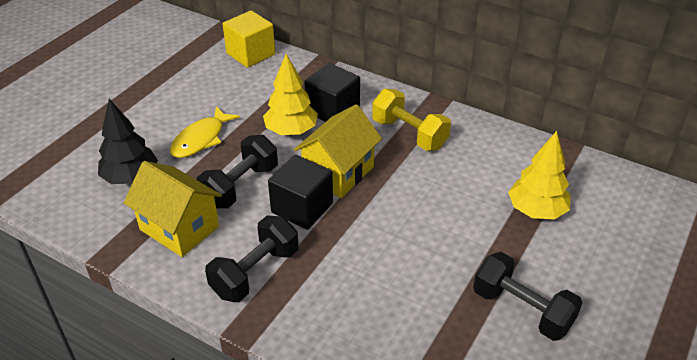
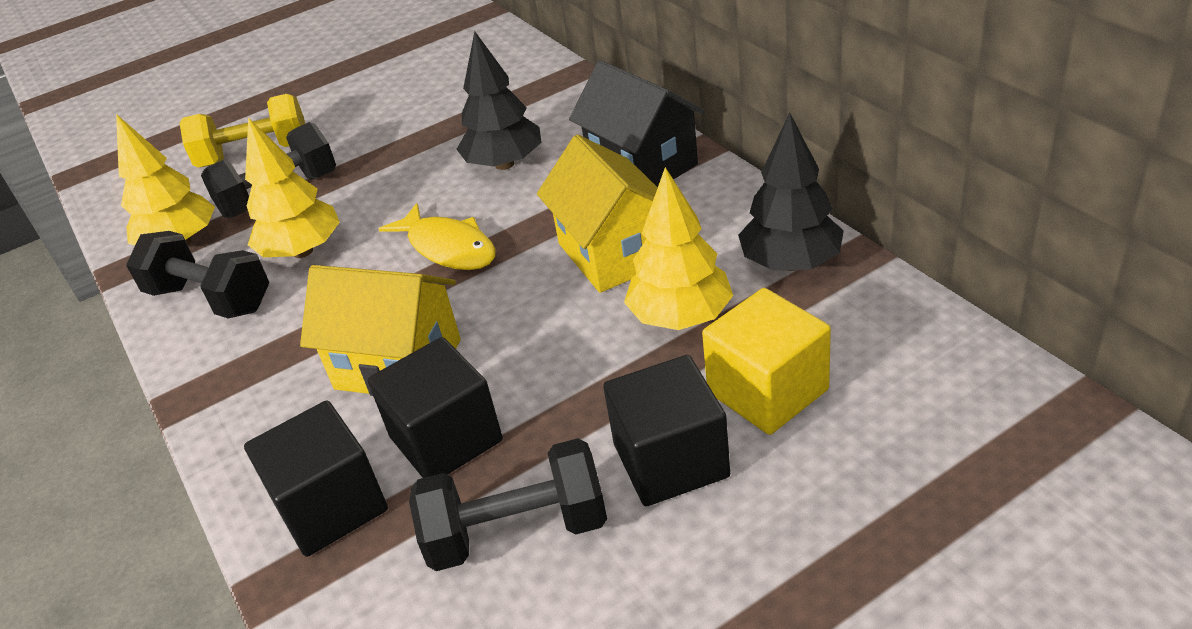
black cube: [268,155,333,230] [304,63,360,122] = 2 -> [244,400,388,557] [368,337,503,478] [603,355,730,506] = 3
black house: none = 0 -> [569,60,705,187] = 1
black tree: [98,99,158,184] = 1 -> [456,31,541,170] [738,113,844,271] = 2
yellow tree: [263,54,318,135] [508,131,571,219] = 2 -> [116,114,215,246] [245,117,340,258] [624,167,733,330] = 3

